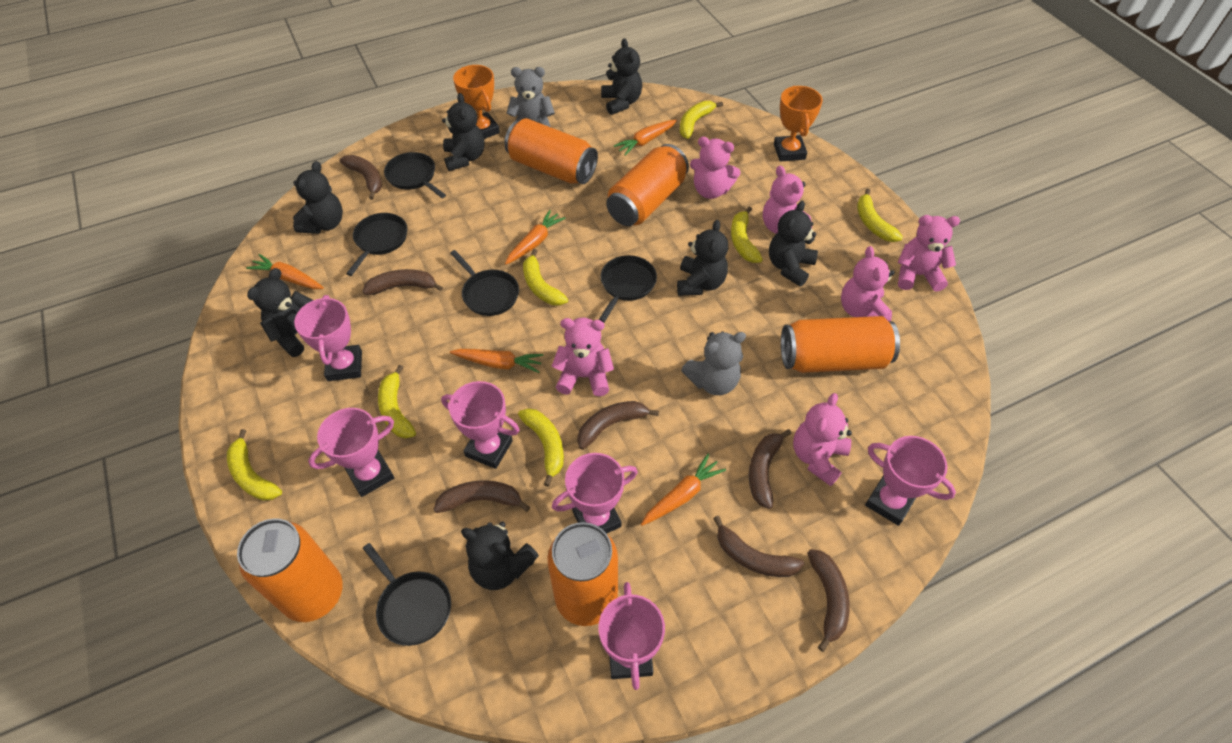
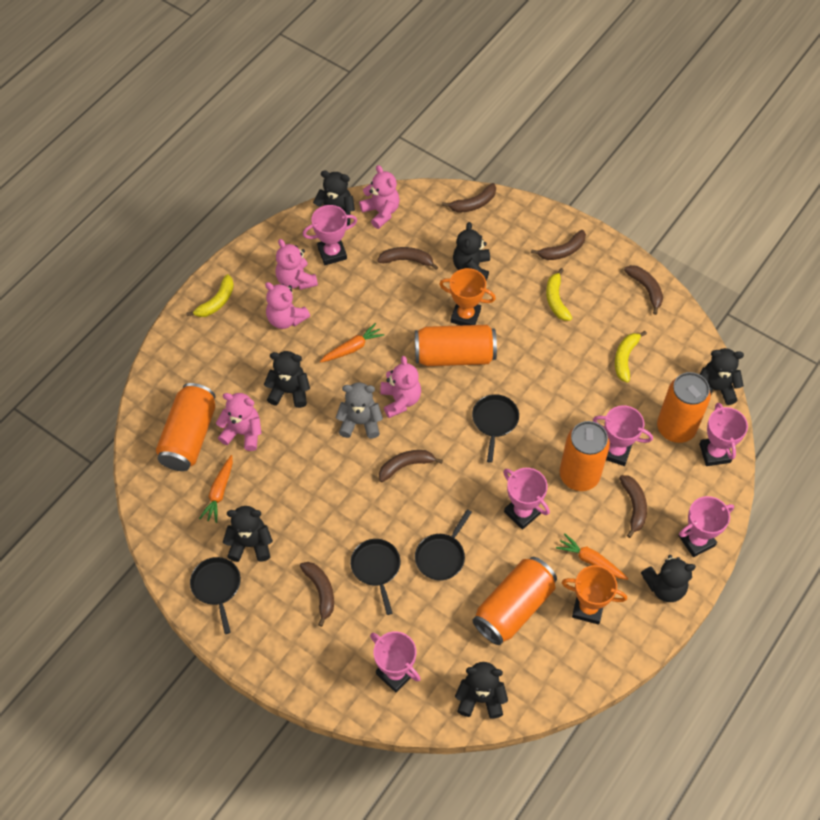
black pan: [346,213,407,276] [363,543,451,646] [384,152,446,198] [450,250,519,316] [599,255,657,323] = 5 -> [190,557,241,634] [350,539,400,615] [415,509,472,581] [472,394,519,463] = 4
grey teddy bear: [506,67,555,127] [681,331,746,395] = 2 -> [336,382,383,439] = 1
orange carrot: [246,254,324,289] [450,349,543,373] [505,210,566,264] [614,119,677,156] [641,453,726,526] = 5 -> [199,455,233,523] [320,323,385,362] [556,533,628,580] = 3
pink teddy bear: [552,318,614,396] [690,137,741,199] [763,166,812,234] [793,393,852,486] [841,246,895,321] [898,215,960,291] = 6 -> [216,393,262,451] [265,282,310,329] [276,239,318,290] [359,165,400,229] [380,356,421,418] = 5
yellow banana: [227,429,282,501] [378,365,416,438] [518,408,564,487] [523,249,568,306] [680,101,723,139] [731,206,763,263] [857,189,903,242] = 7 -> [186,274,234,317] [546,268,572,321] [615,331,647,383] = 3

